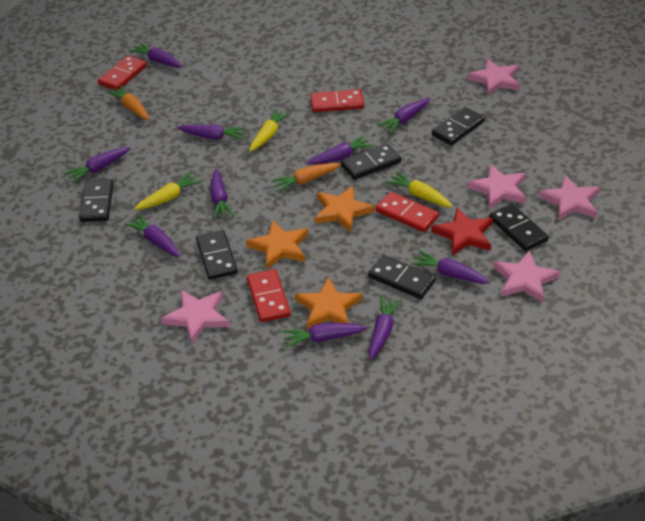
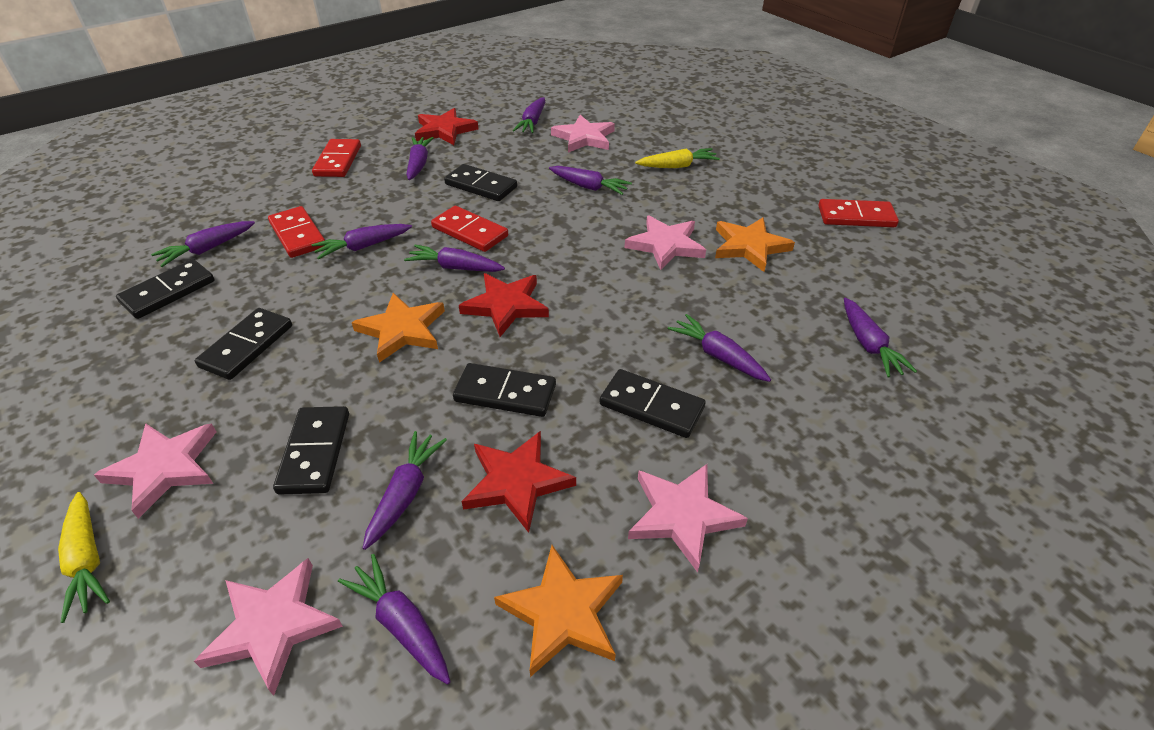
orange carrot: [106,85,149,120] [271,163,341,192] = 2 -> none = 0
red star: [431,208,493,256] = 1 -> [415,108,478,145] [459,273,549,337] [462,431,576,533] = 3
yellow carrot: [134,172,202,210] [250,109,290,151] [386,172,453,207] = 3 -> [58,492,110,623] [635,148,720,168] = 2

